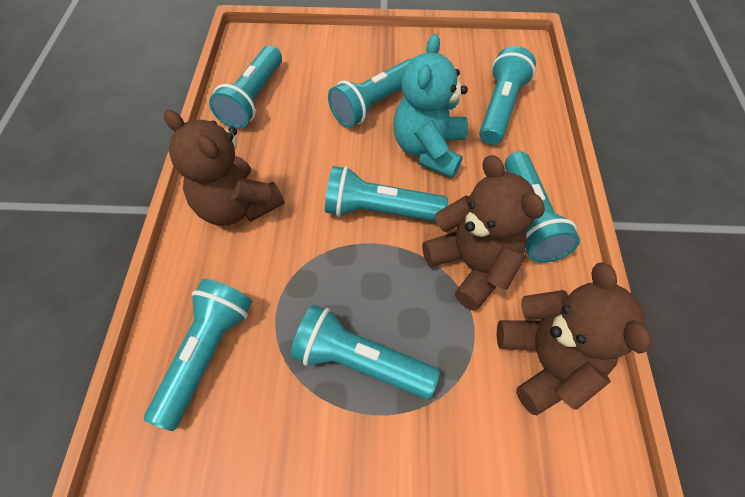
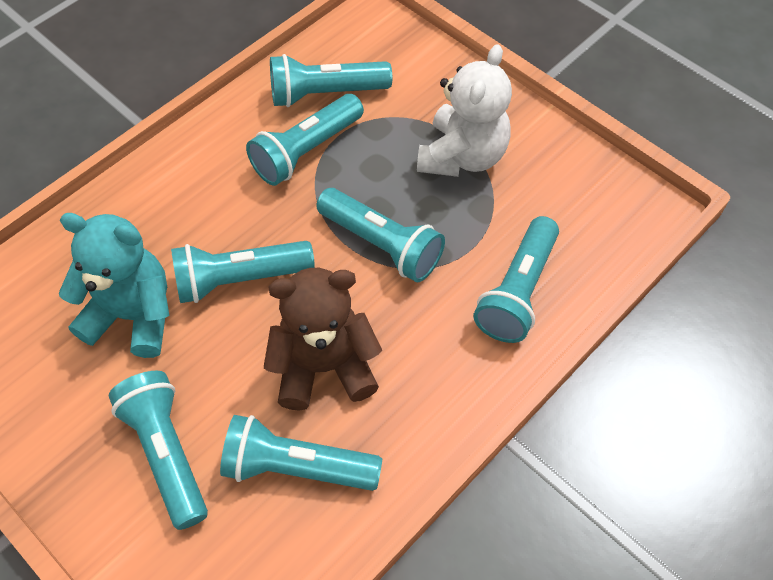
brown teddy bear: [164,110,284,226] [422,155,545,311] [497,262,651,415] = 3 -> [264,268,382,411] = 1
white teddy bear: none = 0 -> [417,44,512,177] = 1

